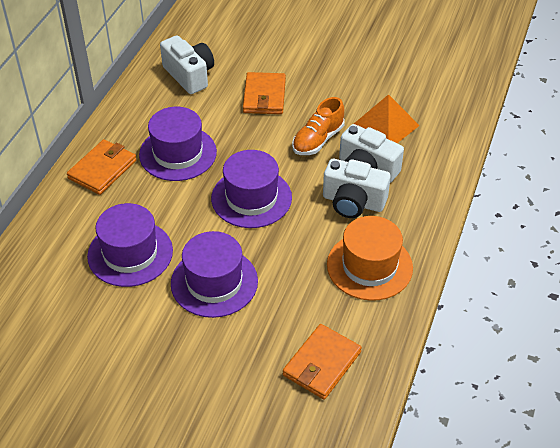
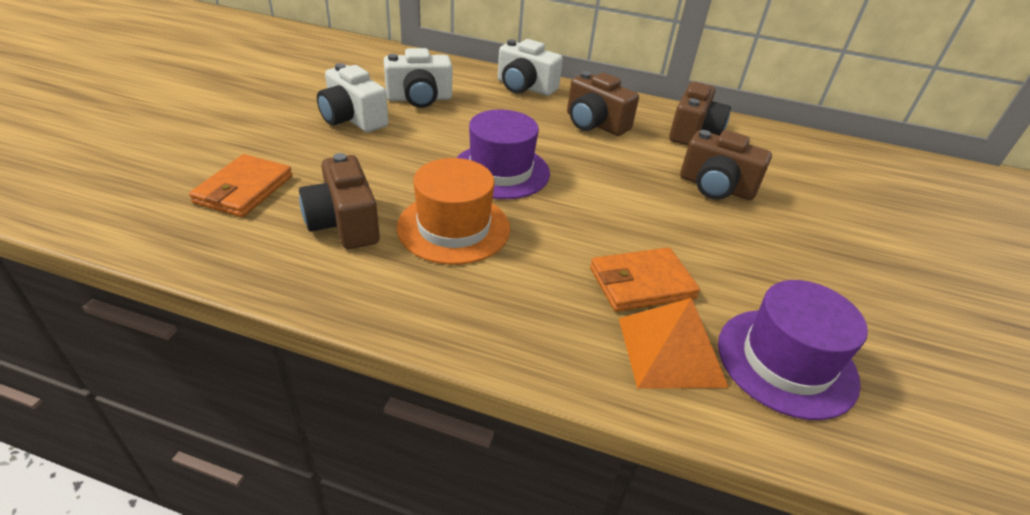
brown camera: none = 0 -> [299,153,380,249] [567,71,639,136] [669,81,731,146] [680,130,772,200] = 4
orange shoe: [292,97,345,155] = 1 -> none = 0
orange wallet: [67,139,137,195] [243,72,286,114] [283,324,362,400] = 3 -> [189,154,293,217] [590,247,700,312] = 2
purple hat: [87,203,173,287] [139,107,217,181] [171,231,258,318] [211,150,292,228] = 4 -> [456,109,550,199] [718,280,868,420] = 2

